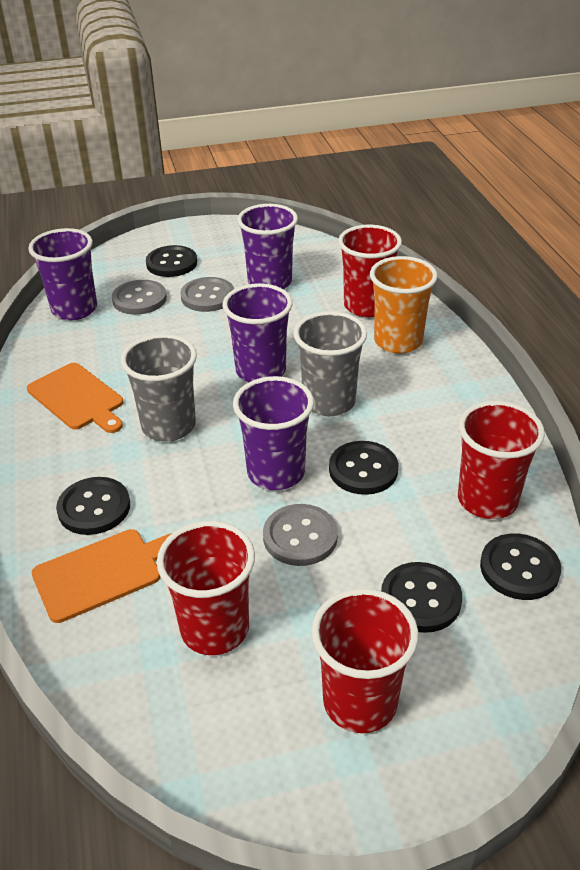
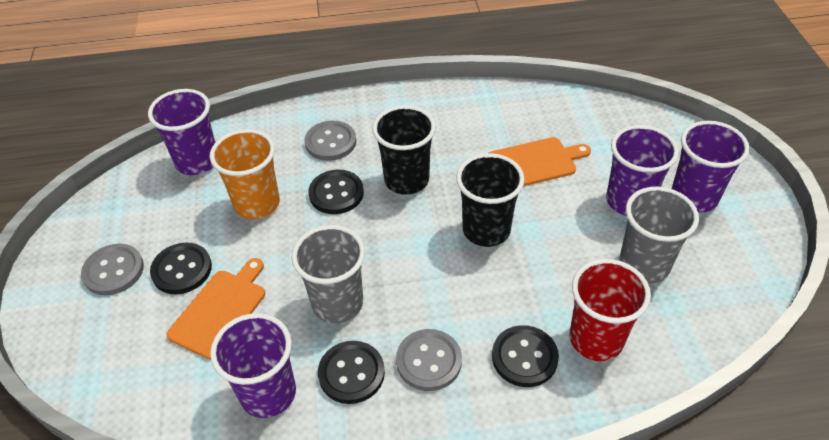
black button: [56,477,130,535] [146,245,197,277] [329,441,398,495] [381,562,462,633] [480,533,561,600] = 5 -> [150,243,212,294] [308,169,364,214] [318,341,385,404] [492,325,559,387] = 4
black cup: none = 0 -> [372,106,436,195] [456,153,525,247] = 2
red cup: [157,521,255,655] [311,588,418,733] [338,225,402,317] [458,401,545,519] = 4 -> [569,259,651,361] = 1

